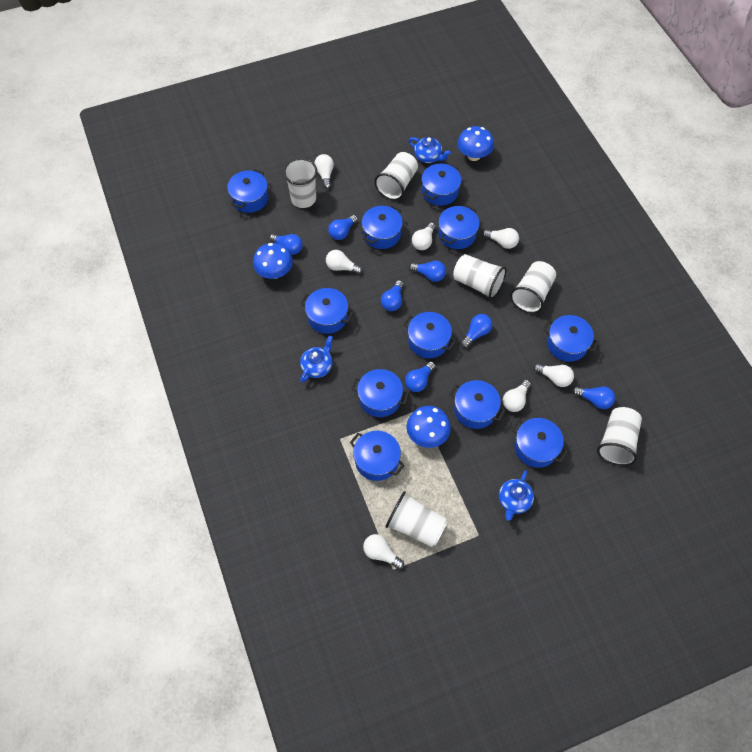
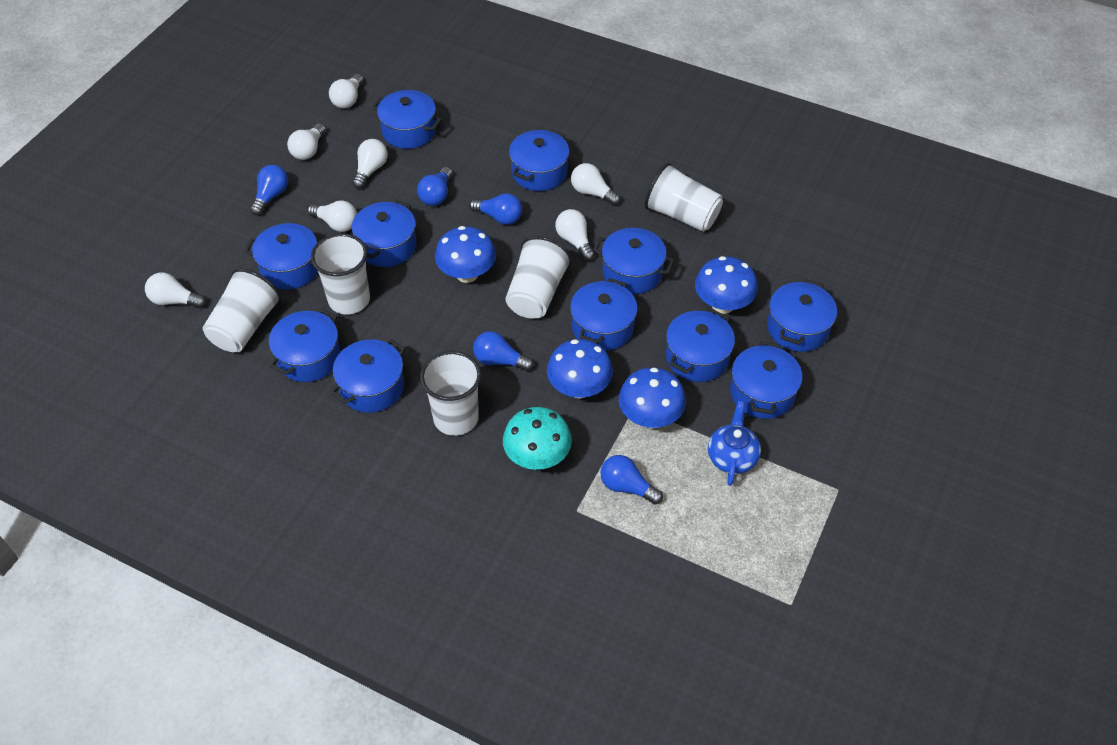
blue light bulb: [269,234,303,255] [328,215,358,240] [381,280,403,311] [405,361,435,392] [409,261,446,282] [461,314,492,348] [573,386,615,409] = 7 -> [250,165,288,216] [417,167,452,206] [469,193,522,225] [473,331,534,371] [600,455,663,505] = 5
blue mushroom: [253,243,293,279] [407,406,451,448] [457,126,494,161] = 3 -> [435,226,496,283] [547,339,613,399] [619,367,686,428] [695,256,758,314] = 4
blue teapot: [300,335,333,383] [408,137,451,163] [499,470,534,521] = 3 -> [708,401,761,486] = 1
turquoise mushroom: none = 0 -> [503,407,572,470] = 1
white cup: [283,158,317,208] [374,152,418,200] [385,491,447,547] [453,254,507,299] [510,261,556,313] [597,407,642,466] = 6 -> [203,268,281,352] [311,233,370,314] [420,351,481,436] [506,236,572,318] [644,163,723,232] = 5

